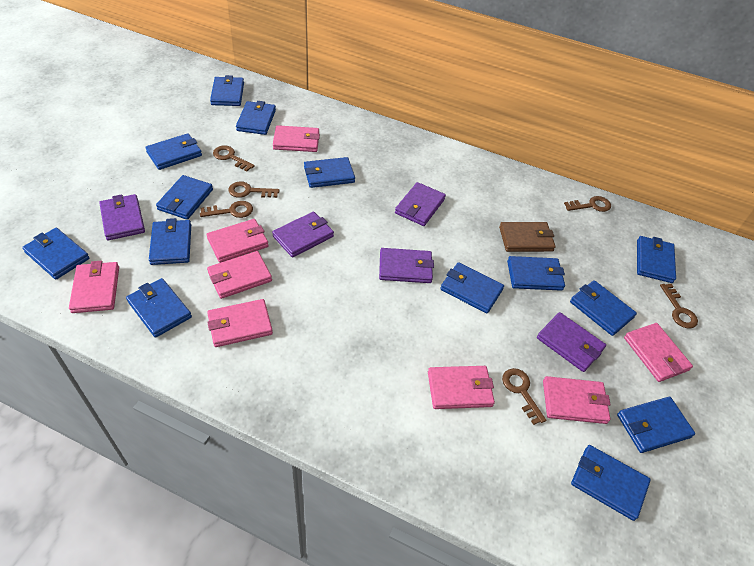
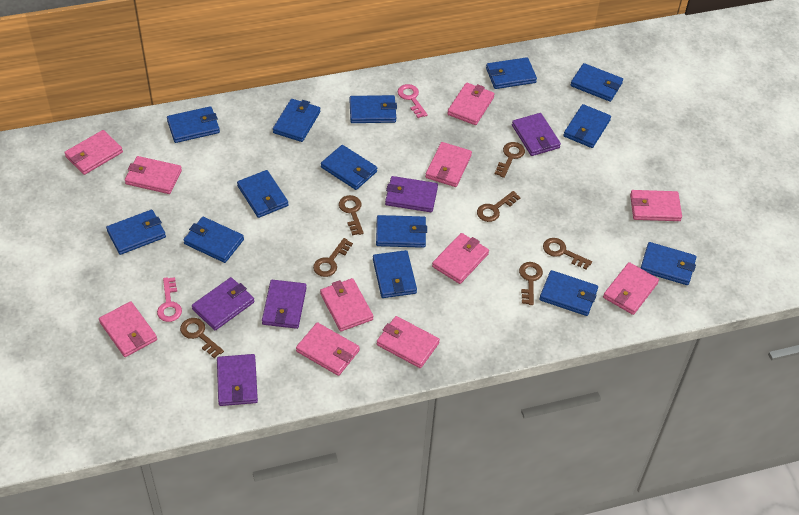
brown key: [200,201,253,218] [213,145,255,171] [228,181,279,198] [502,368,546,425] [564,196,611,212] [660,284,698,328] = 6 -> [180,318,224,358] [313,238,353,277] [339,195,364,236] [477,191,520,222] [495,142,525,178] [519,262,543,305] [543,238,592,269] = 7
brown wallet: [499,222,555,252] = 1 -> none = 0
pink key: none = 0 -> [157,277,182,322] [398,84,428,118] = 2
pink wallet: [69,261,119,313] [206,219,269,263] [207,251,272,299] [207,299,273,347] [273,125,320,152] [428,366,495,409] [543,376,611,424] [624,323,693,382] = 8 -> [64,130,123,175] [99,301,157,357] [125,156,182,194] [296,322,360,376] [320,278,373,331] [377,316,440,368] [425,142,472,187] [432,233,489,284] [447,83,495,125] [603,262,659,315] [630,190,682,221] = 11

